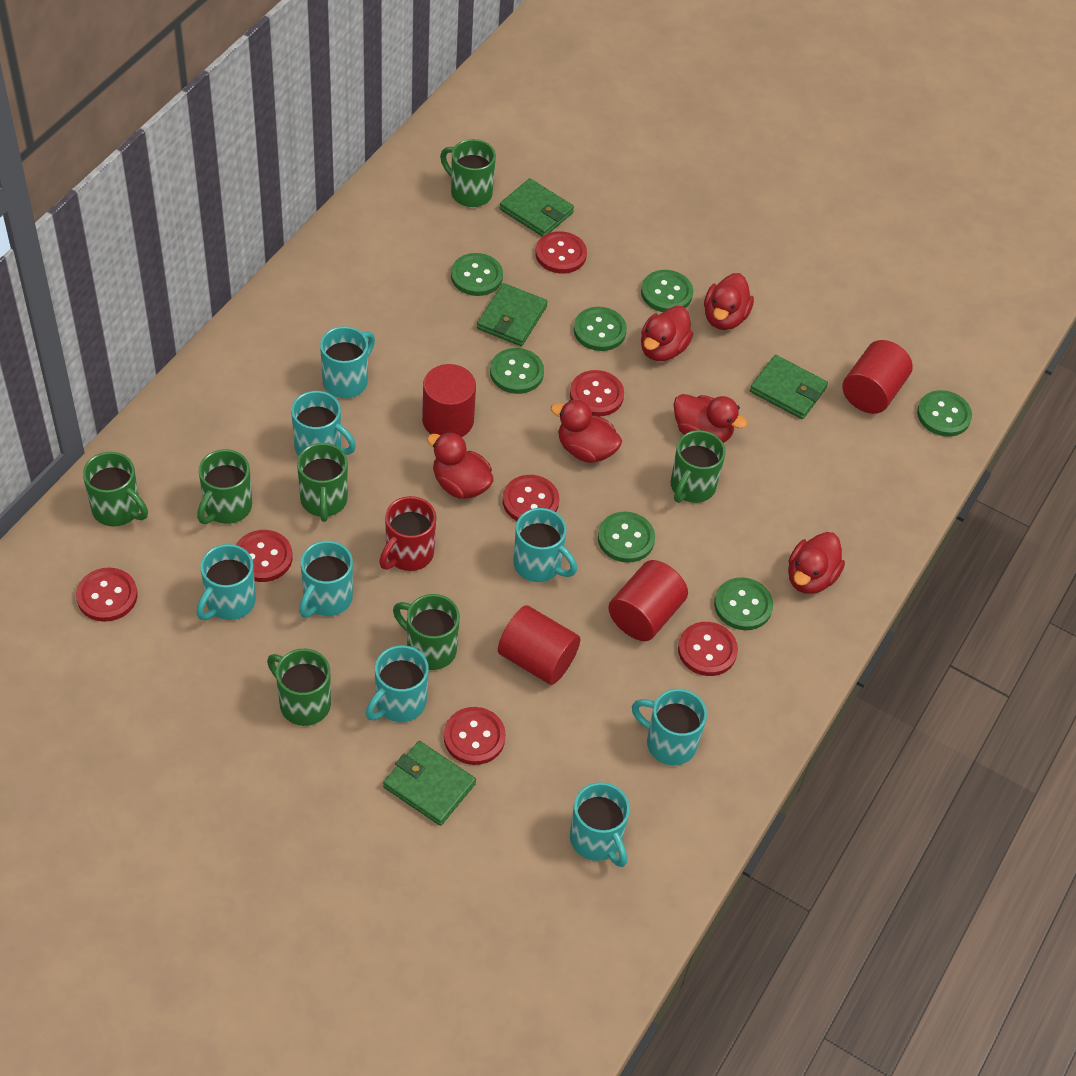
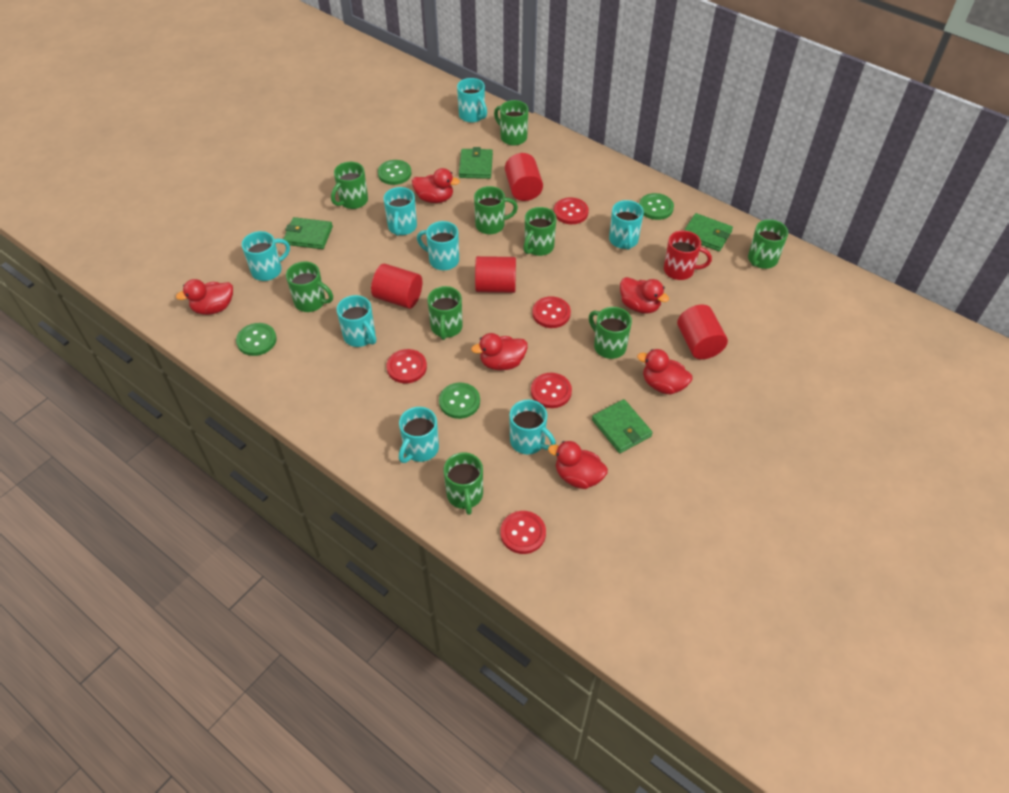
green button: [451,253,503,296] [490,348,544,394] [574,307,627,351] [598,512,655,563] [641,270,693,312] [714,577,773,630] [917,390,972,437] = 7 -> [236,323,277,356] [378,160,411,185] [439,383,480,419] [639,193,674,220] = 4
green mug: [83,452,148,527] [197,449,252,524] [267,649,331,726] [297,443,348,522] [393,594,460,670] [440,139,496,207] [671,430,726,503] = 7 -> [286,261,333,312] [331,162,368,209] [427,286,463,340] [444,452,483,515] [474,186,518,234] [494,100,528,146] [523,207,556,256] [589,307,632,359] [748,219,788,269] = 9
red button: [76,567,137,622] [236,530,293,582] [444,707,506,765] [503,475,559,521] [535,231,587,274] [570,370,624,416] [678,622,738,676] = 7 -> [386,349,427,383] [500,511,546,554] [531,373,572,408] [532,296,571,328] [554,198,589,224] = 5

